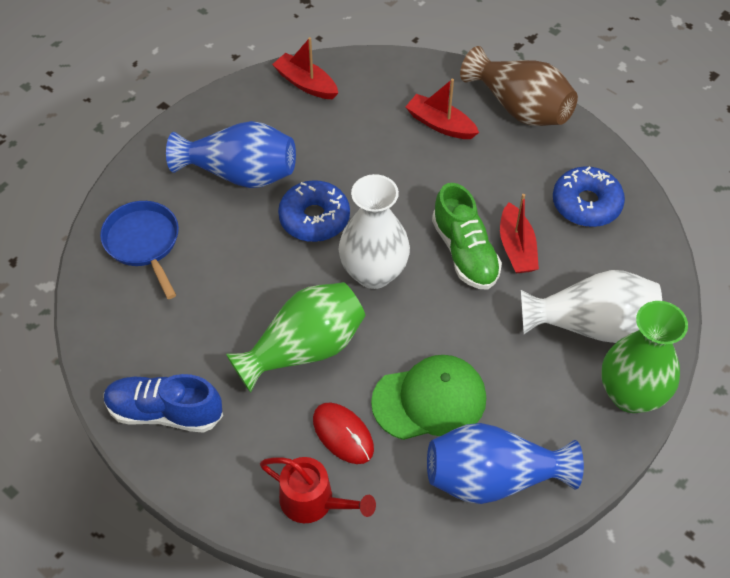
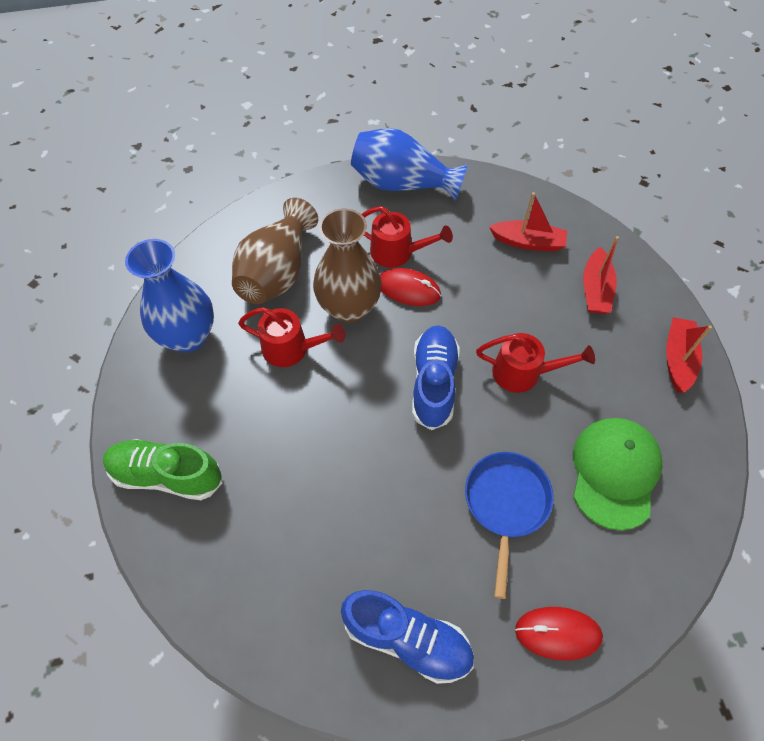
blue donut: [278,180,350,242] [553,166,625,227] = 2 -> none = 0
blue shoe: [104,374,223,433] = 1 -> [341,590,474,684] [412,325,460,430] = 2
brown vase: [460,46,578,126] = 1 -> [232,198,318,304] [313,208,382,323] = 2
green vase: [226,282,365,393] [601,301,688,413] = 2 -> none = 0
red mouse: [313,403,374,464] = 1 -> [380,268,441,306] [515,607,603,661] = 2
red watering can: [260,457,376,523] = 1 -> [238,307,346,367] [361,206,453,267] [476,333,595,393] = 3
white vase: [339,174,410,289] [521,270,662,343] = 2 -> none = 0

